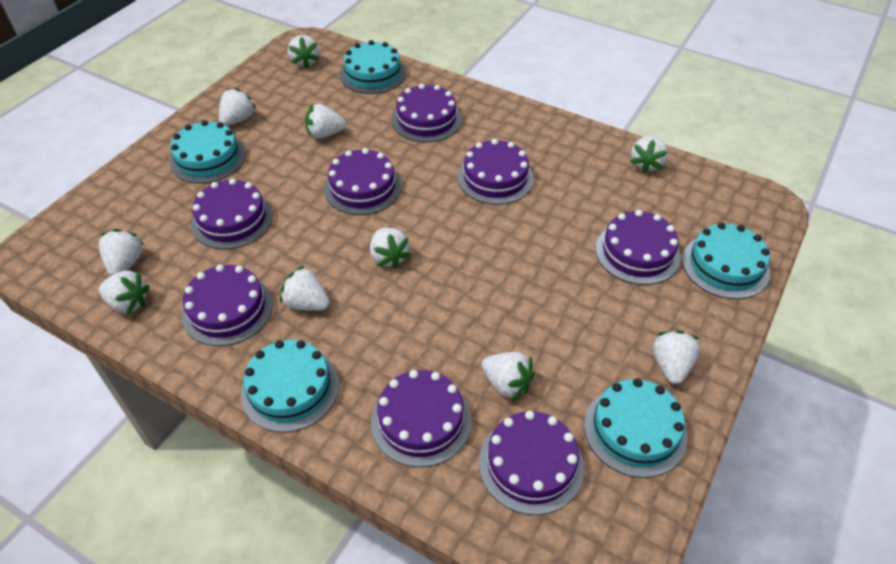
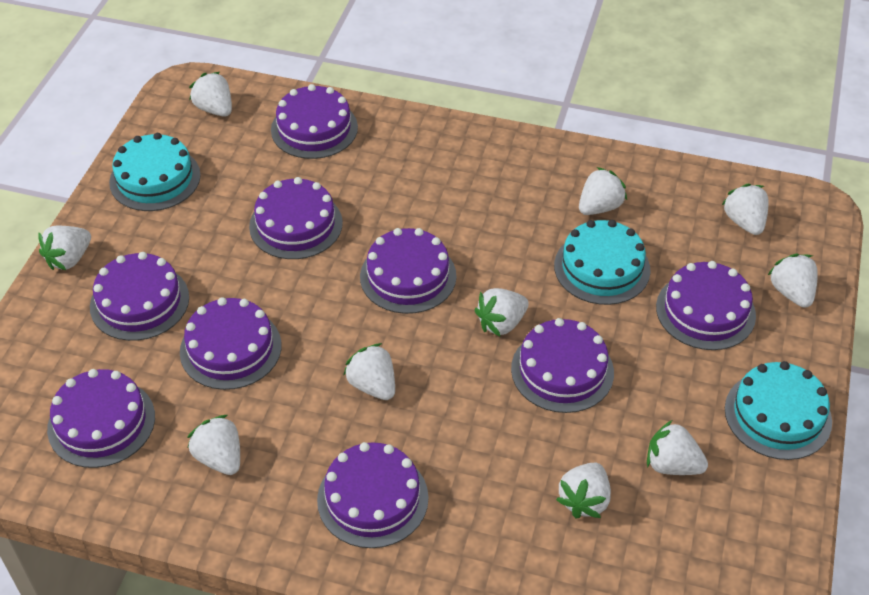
purple cake: [182,264,273,346] [191,178,273,249] [324,148,401,215] [371,370,471,467] [391,84,462,142] [458,139,534,205] [479,411,584,515] [596,210,681,285] = 8 -> [47,369,155,468] [90,252,189,341] [180,297,282,390] [249,177,343,259] [271,84,358,159] [317,442,429,548] [360,228,456,314] [511,318,614,413] [656,261,756,350] = 9
turquoise cake: [170,120,246,184] [241,340,339,432] [340,40,406,94] [584,378,687,478] [682,223,770,299] = 5 -> [109,133,201,211] [554,220,651,305] [725,361,832,460] = 3

